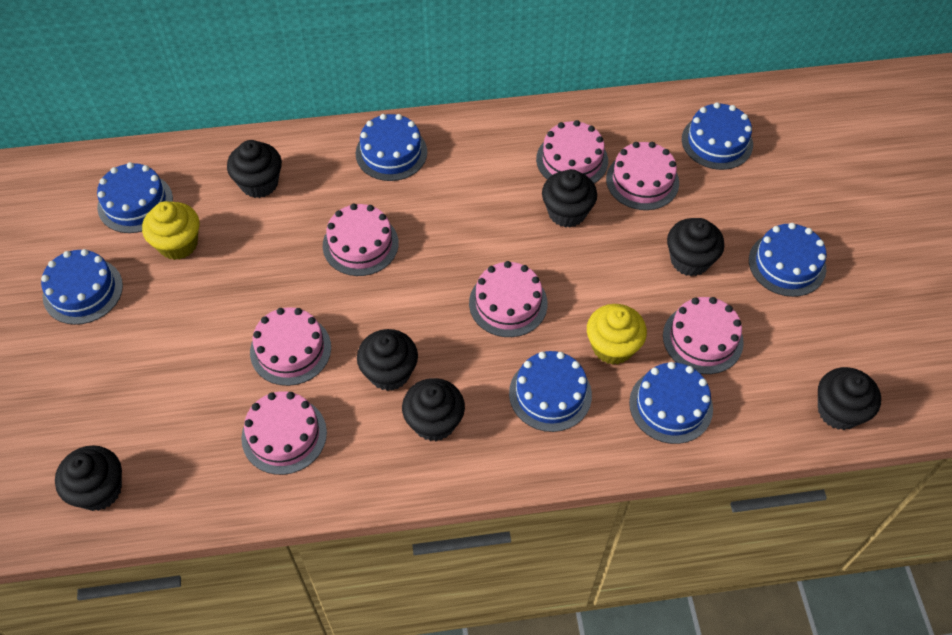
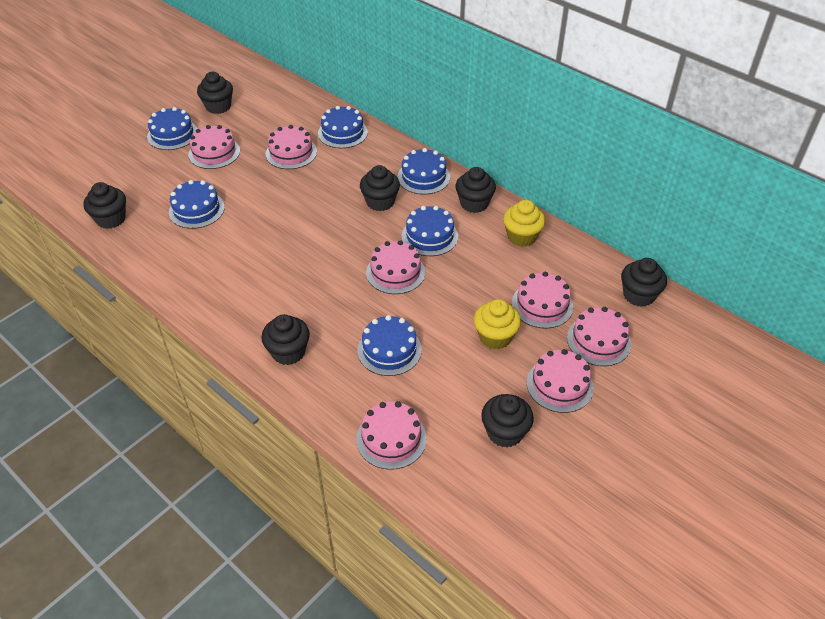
blue cake: [41,249,123,325] [97,162,173,233] [356,114,427,181] [509,351,592,432] [629,362,713,444] [682,102,753,170] [749,223,827,297] = 7 -> [147,107,197,150] [169,180,225,229] [318,106,368,148] [357,315,422,376] [398,148,450,195] [402,206,458,256] = 6

